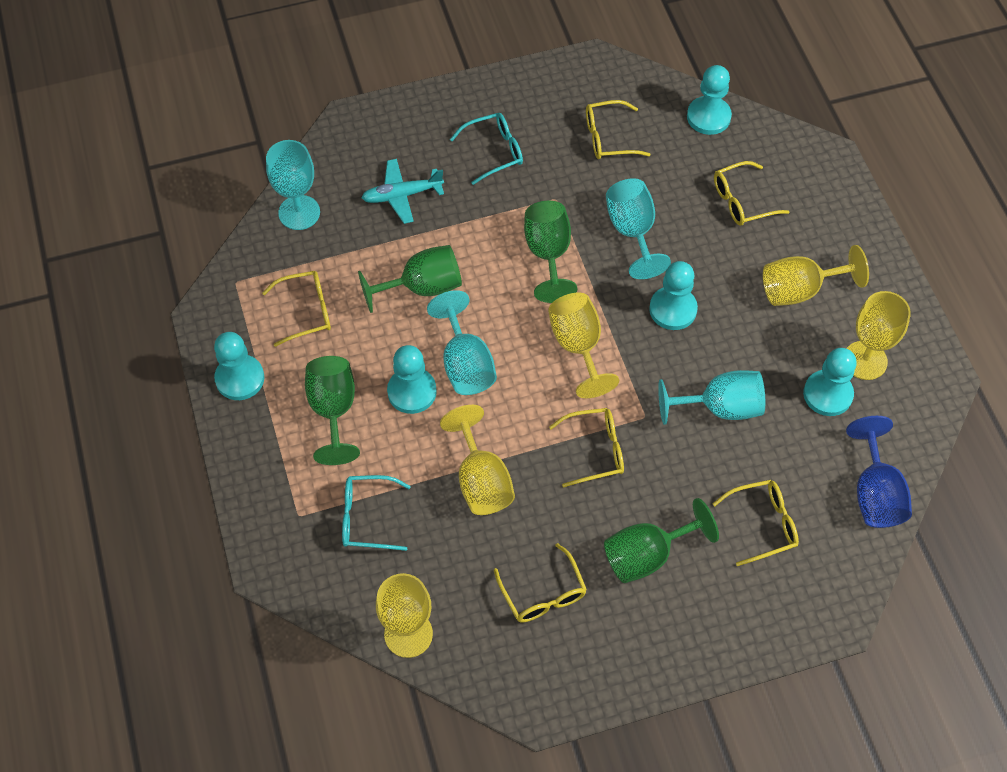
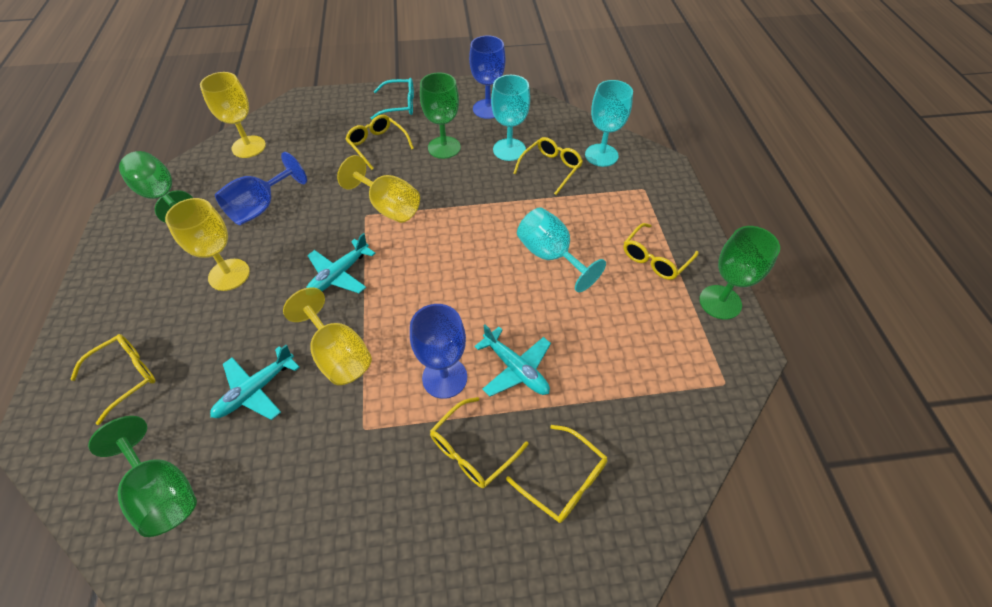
blue goblet: [846,416,912,528] = 1 -> [215,152,307,225] [410,304,467,399] [469,35,506,119] = 3
turquoise glasses: [342,475,411,551] [450,113,523,185] = 2 -> [370,78,414,120] = 1
turquoise goblet: [266,140,320,230] [427,290,497,395] [606,178,671,279] [658,370,765,425] = 4 -> [491,75,530,161] [517,208,606,292] [585,80,633,167] = 3
turquoise pawn: [214,332,265,400] [387,345,437,414] [649,261,698,330] [687,65,732,135] [803,348,857,416] = 5 -> none = 0
turquoise plane: [362,159,444,224] = 1 -> [210,345,300,420] [306,233,376,293] [474,324,551,397] = 3
yellow goblet: [376,573,433,658] [440,405,515,515] [548,293,619,398] [763,245,869,306] [846,291,911,380] = 5 -> [165,198,250,291] [200,72,266,158] [283,287,372,385] [337,155,420,223] = 4

